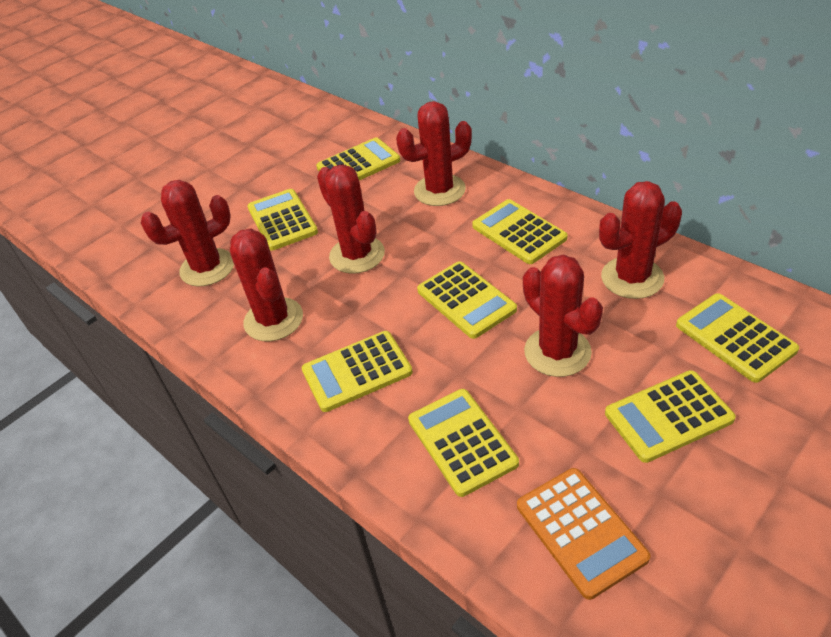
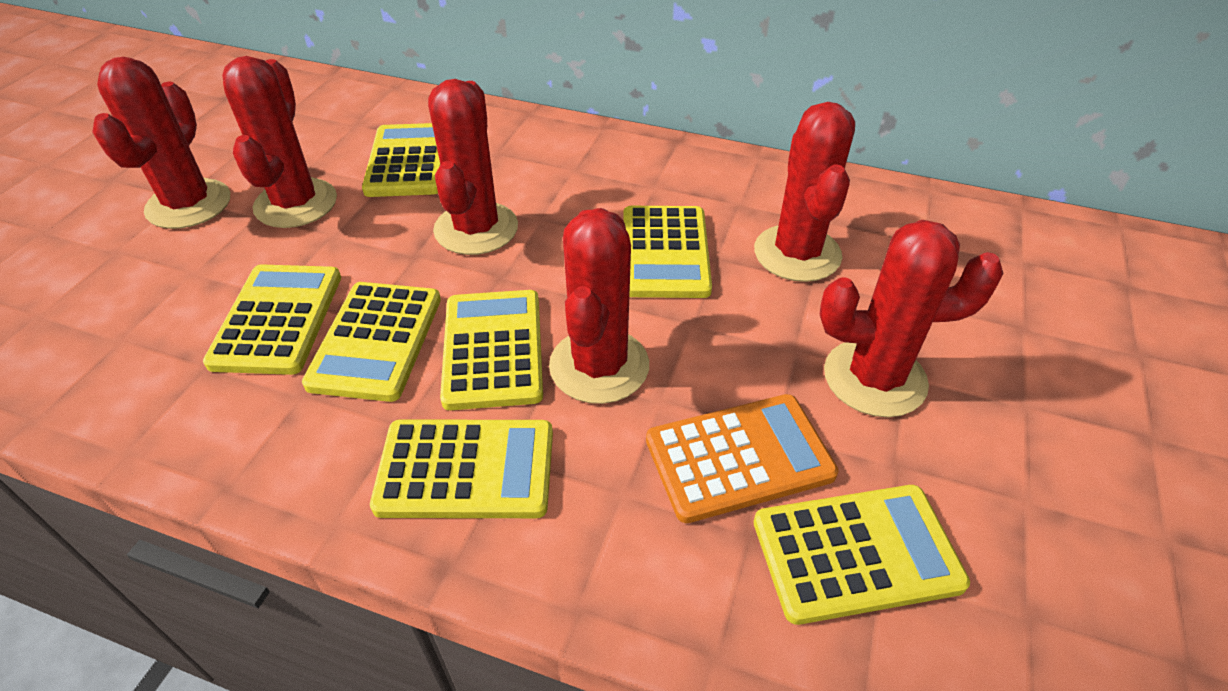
yellow calculator: [247,189,318,251] [302,331,413,412] [316,137,400,181] [408,389,519,497] [417,261,517,339] [472,199,568,264] [605,370,736,463] [676,293,799,383] = 8 -> [203,264,341,375] [302,282,441,402] [362,123,440,197] [370,419,553,518] [440,290,543,410] [624,206,712,298] [754,485,970,625] = 7

